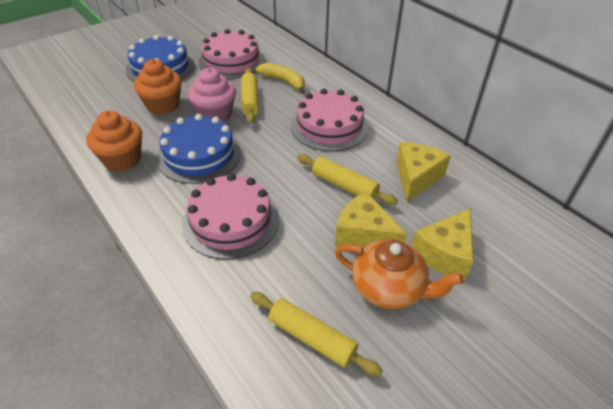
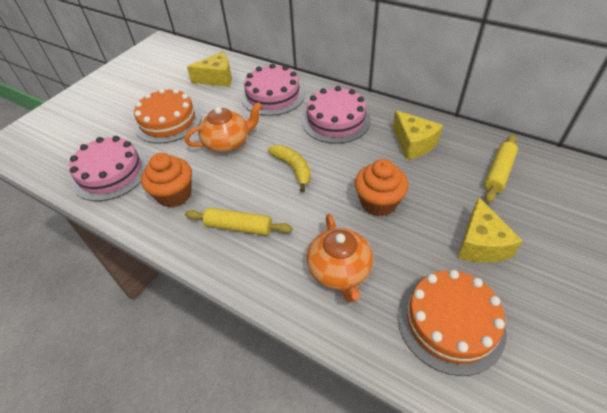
blue cake: [126,35,195,82] [156,114,241,184] = 2 -> none = 0
orange cake: none = 0 -> [134,88,202,144] [398,270,507,376] = 2
orange teapot: [335,239,464,309] = 1 -> [184,102,262,153] [307,214,373,303] = 2
pink cupcake: [188,68,236,122] = 1 -> none = 0
yellow rolling pin: [241,68,259,124] [250,292,382,377] [297,154,398,205] = 3 -> [185,208,292,236] [484,135,518,203] = 2

